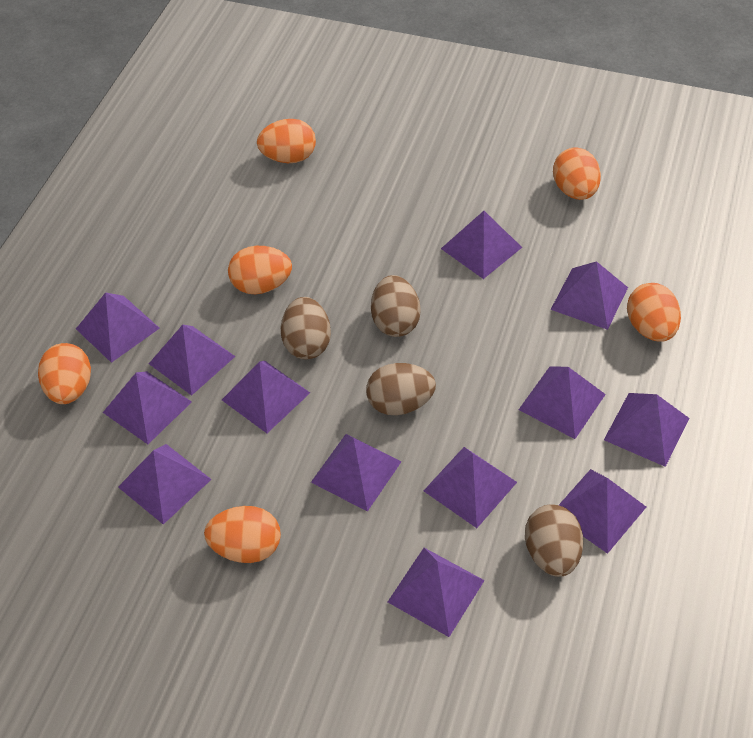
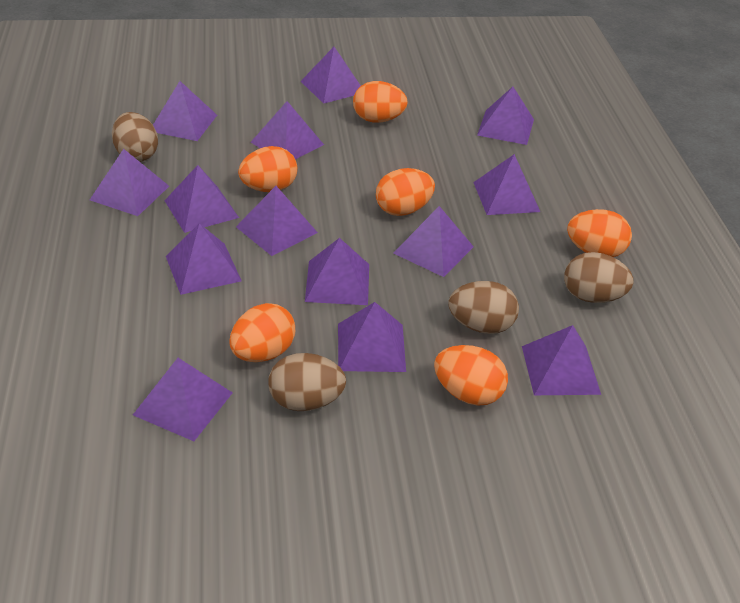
purple pyramid: [76,292,160,363] [103,371,192,444] [118,444,212,525] [149,325,235,396] [222,361,310,433] [311,434,402,512] [388,548,485,637] [424,447,517,528] [441,211,522,279] [519,366,606,439] [551,261,628,330] [559,469,646,554] [604,393,689,467] = 13 -> [90,149,169,216] [133,358,233,441] [153,81,217,141] [164,165,239,233] [166,223,242,295] [236,186,318,256] [251,101,324,159] [301,47,361,104] [305,238,369,305] [338,302,406,372] [393,206,474,277] [473,154,540,215] [477,87,534,145] [522,325,601,395] = 14

